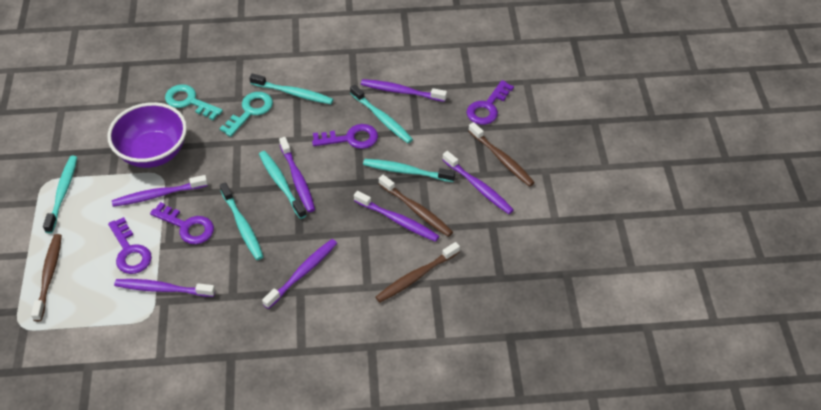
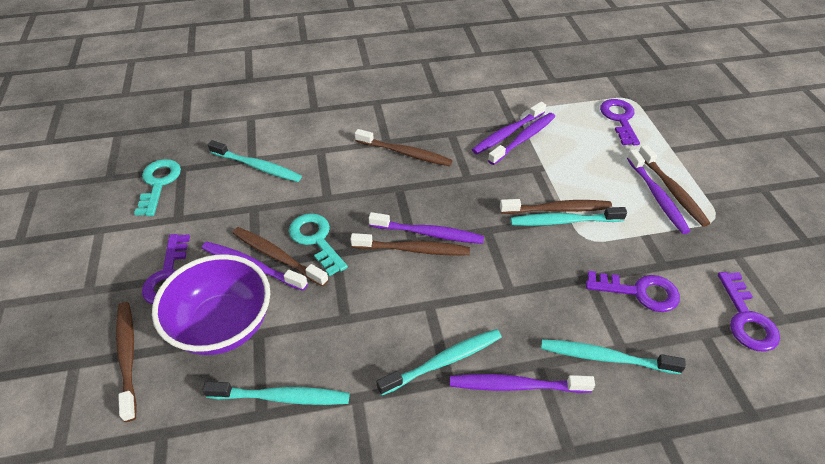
brown toothbrush: [31,234,62,321] [375,242,460,303] [379,175,453,237] [469,122,535,187] = 4 -> [116,302,137,422] [233,227,329,287] [350,233,470,255] [355,129,453,166] [500,199,612,214] [639,145,710,227] = 6
purple toothbrush: [112,175,208,207] [114,279,215,297] [262,239,337,309] [279,137,315,212] [354,191,439,242] [361,79,447,102] [442,151,514,214] = 7 -> [202,242,308,291] [369,212,484,244] [450,374,595,393] [472,102,546,154] [488,113,555,165] [627,149,690,234] = 6
turquoise toothbrush: [43,156,77,233] [220,182,264,260] [249,74,333,104] [259,151,307,219] [350,85,413,143] [363,159,455,182] = 6 -> [203,381,350,405] [208,140,302,182] [376,329,502,395] [510,207,627,226] [541,339,686,374] = 5

